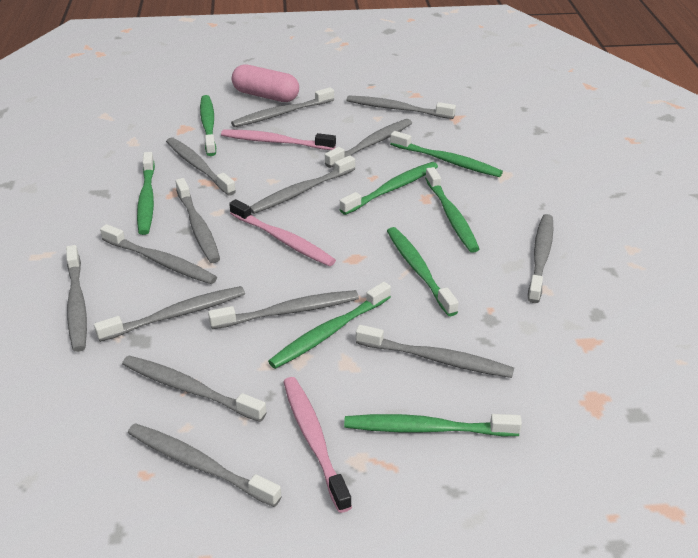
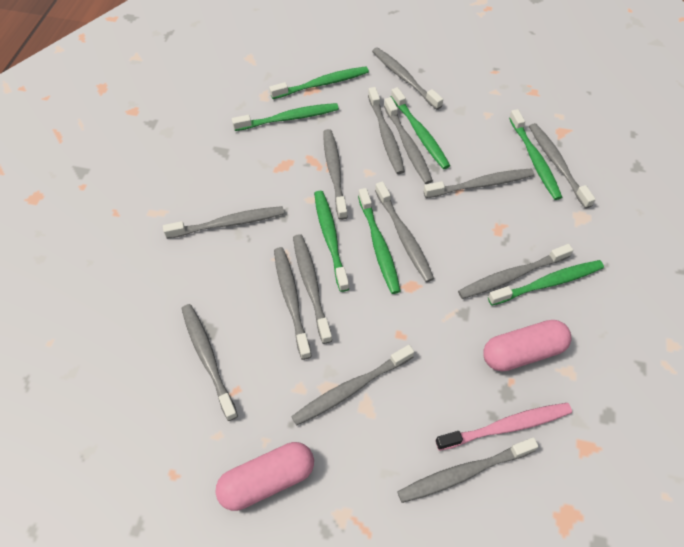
green toothbrush: [137,152,155,235] [200,95,216,156] [268,282,391,369] [339,162,438,215] [344,414,522,436] [387,227,459,316] [390,131,503,177] [425,167,479,253] = 8 -> [232,103,339,131] [269,66,369,99] [314,191,349,292] [358,188,401,294] [391,87,450,169] [488,260,604,306] [509,109,562,200] = 7
pink capsule: [232,64,299,102] = 1 -> [215,442,314,511] [483,320,572,372] = 2
pink toothbrush: [221,129,336,150] [229,199,336,266] [283,377,352,513] = 3 -> [436,403,572,451] = 1

